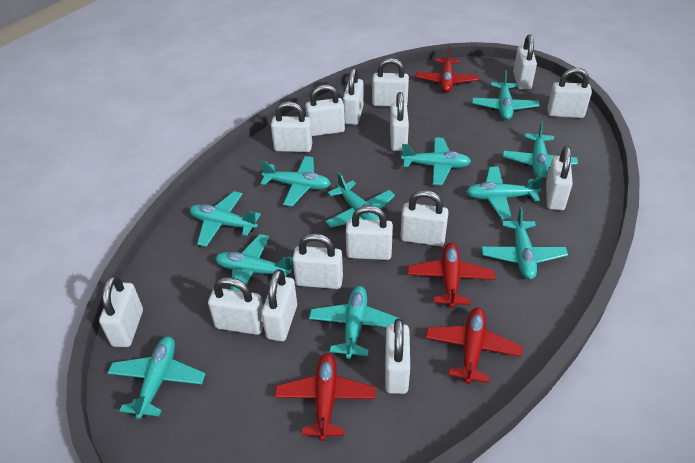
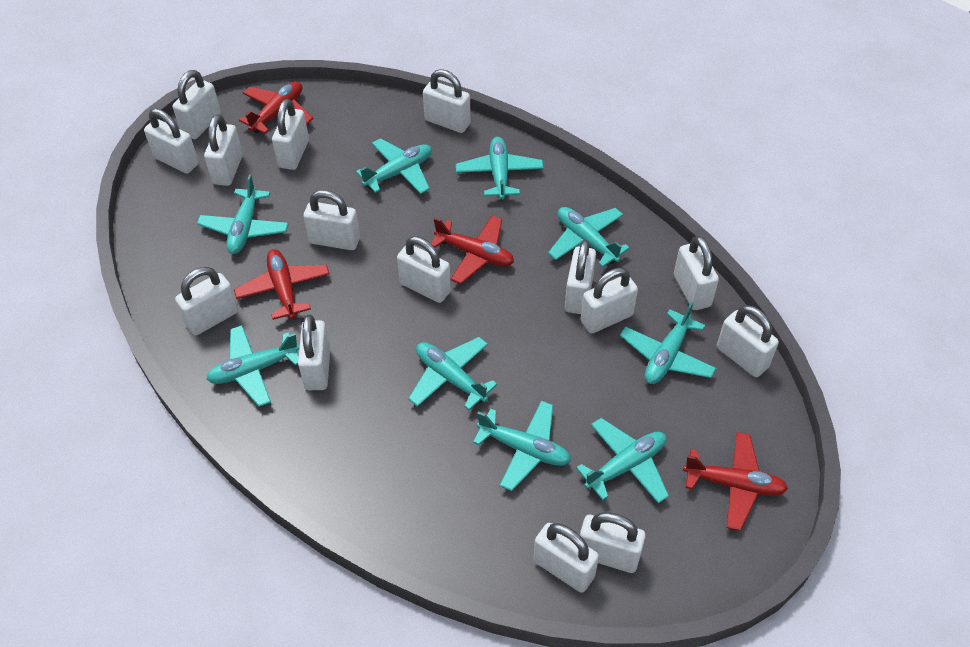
turquoise plane: [108,336,205,419] [190,191,261,247] [215,234,293,291] [260,156,331,206] [309,286,401,359] [325,173,395,228] [401,137,471,185] [466,167,543,220] [472,70,540,120] [481,207,568,279] [503,121,578,178] = 11 -> [197,175,289,254] [206,325,299,407] [356,138,432,194] [408,337,497,410] [456,137,544,200] [473,401,571,491] [548,207,630,267] [576,418,669,503] [620,302,716,384] = 9

